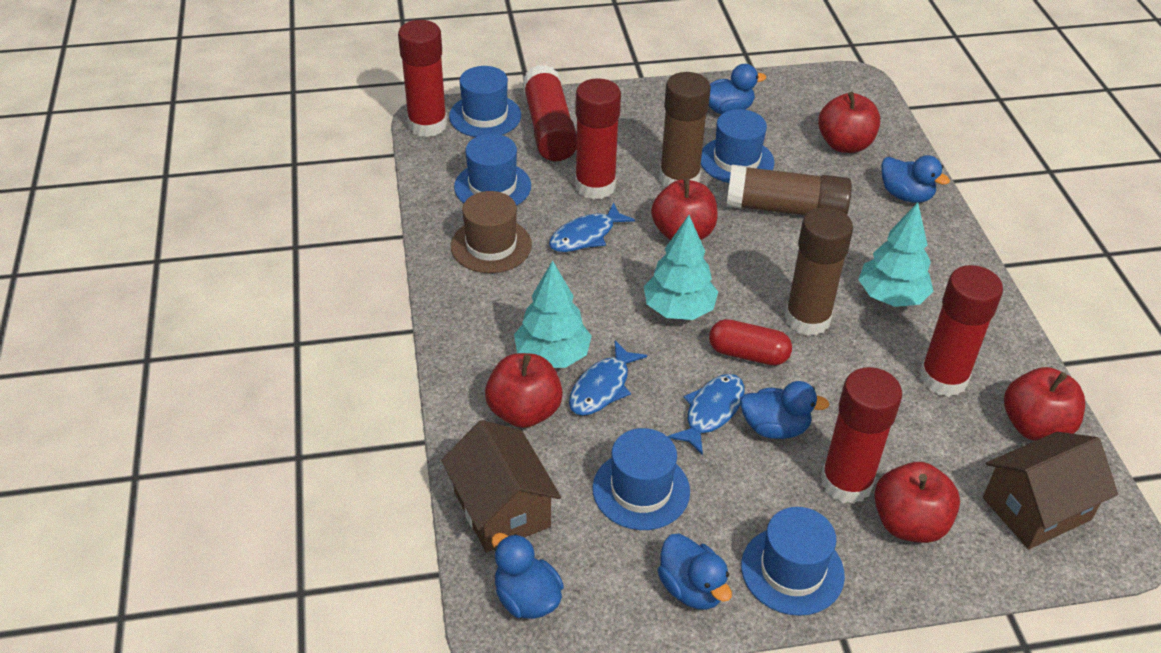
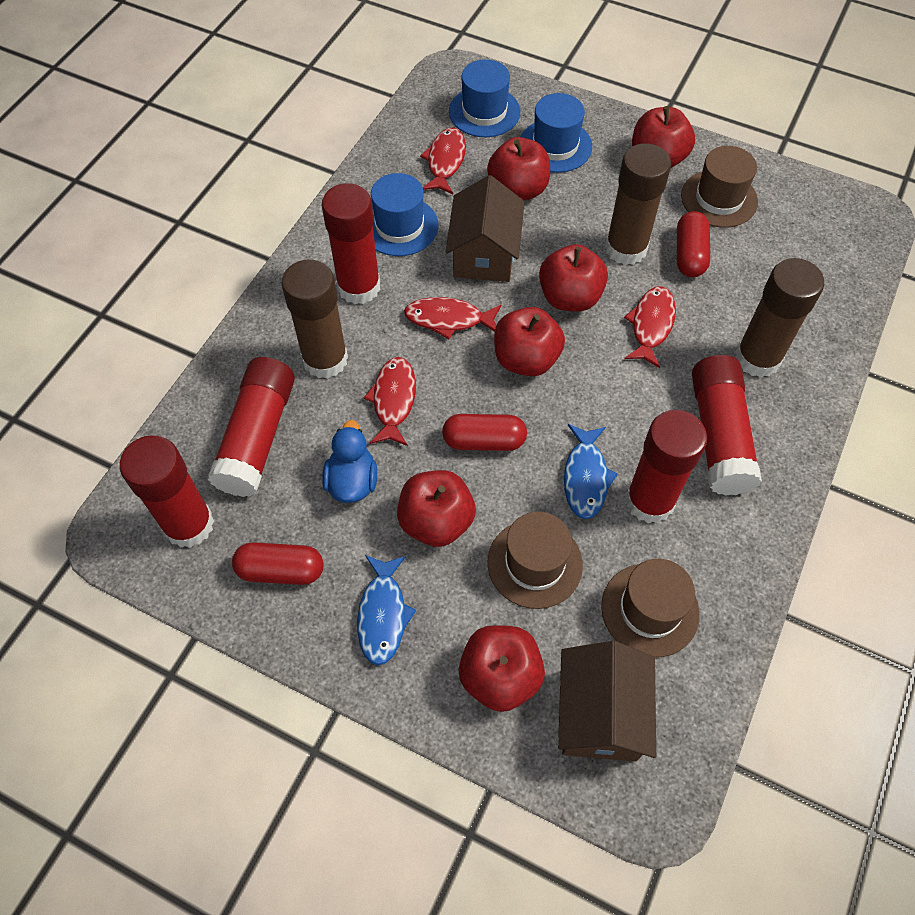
blue duck: [491,533,564,619] [658,534,732,610] [709,64,766,114] [740,381,830,439] [881,155,950,203] = 5 -> [322,420,377,503] = 1
blue fish: [549,202,635,252] [569,341,647,416] [667,374,744,455] = 3 -> [357,555,416,665] [564,424,618,519] = 2
blue hat: [449,66,521,137] [454,134,531,206] [593,428,690,530] [701,109,774,183] [741,507,845,616] = 5 -> [371,173,438,256] [449,59,521,137] [521,93,592,173] = 3
brown hat: [451,191,532,273] = 1 -> [487,512,583,609] [601,559,700,658] [681,146,758,228] = 3
red apple: [485,353,563,428] [651,178,718,240] [818,92,880,153] [874,462,960,543] [1004,367,1085,441] = 5 -> [397,470,476,547] [459,625,545,712] [487,137,550,200] [494,307,565,376] [539,244,608,312] [632,106,695,168] = 6
red capsule: [709,319,792,366] = 1 -> [232,542,324,585] [442,414,527,451] [677,211,710,277] = 3
red fish: none = 0 -> [364,357,416,446] [404,297,501,339] [420,128,466,194] [624,287,676,368] = 4
turquoise tree: [514,261,592,368] [644,215,718,320] [858,203,933,307] = 3 -> none = 0

